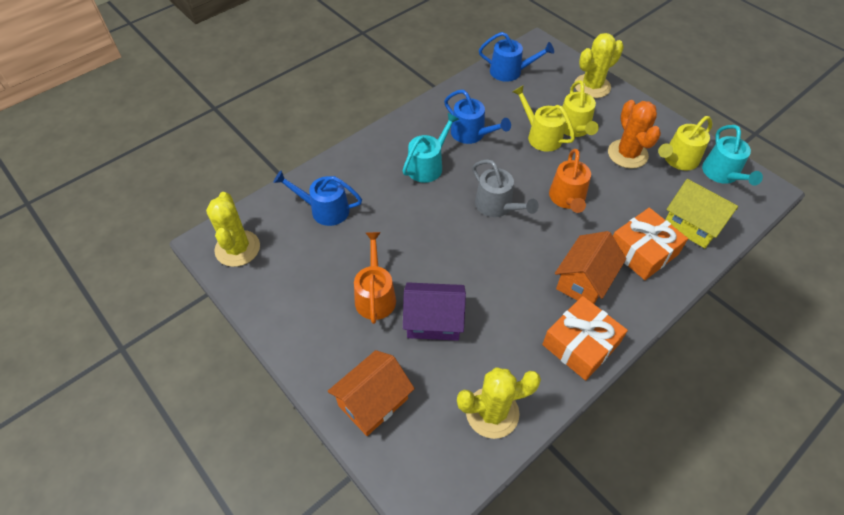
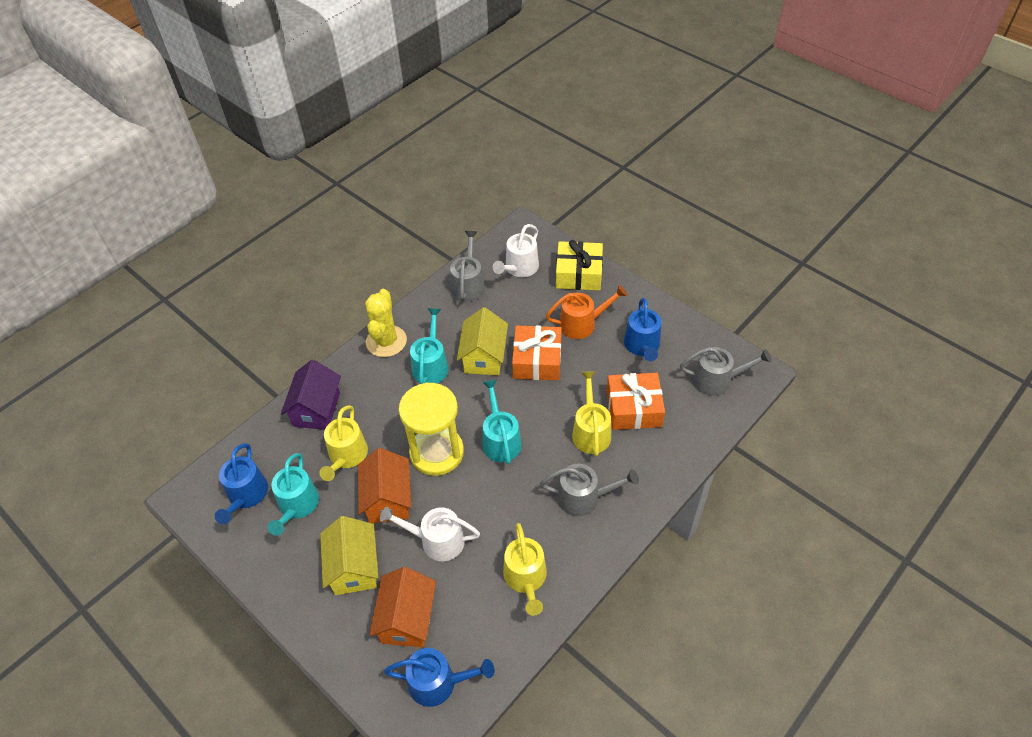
grey watering can: [472,159,539,217] = 1 -> [450,231,485,302] [540,464,639,516] [680,347,772,396] = 3
orange cactus: [608,100,661,169] = 1 -> none = 0
orange watering can: [354,232,396,324] [549,149,591,213] = 2 -> [546,285,627,339] = 1
turquoise watering can: [403,113,459,183] [702,125,763,186] = 2 -> [268,453,319,536] [410,308,449,384] [482,380,522,464] = 3
white watering can: none = 0 -> [380,506,480,561] [493,224,539,277] = 2
yellow cactus: [206,192,260,267] [457,367,541,439] [574,33,624,98] = 3 -> [365,289,407,357] = 1
yellow gift: none = 0 -> [556,240,603,290] = 1
yellow hourglass: none = 0 -> [399,383,464,476] = 1
yellow house: [665,179,738,248] = 1 -> [320,516,378,595] [457,307,508,375] = 2

